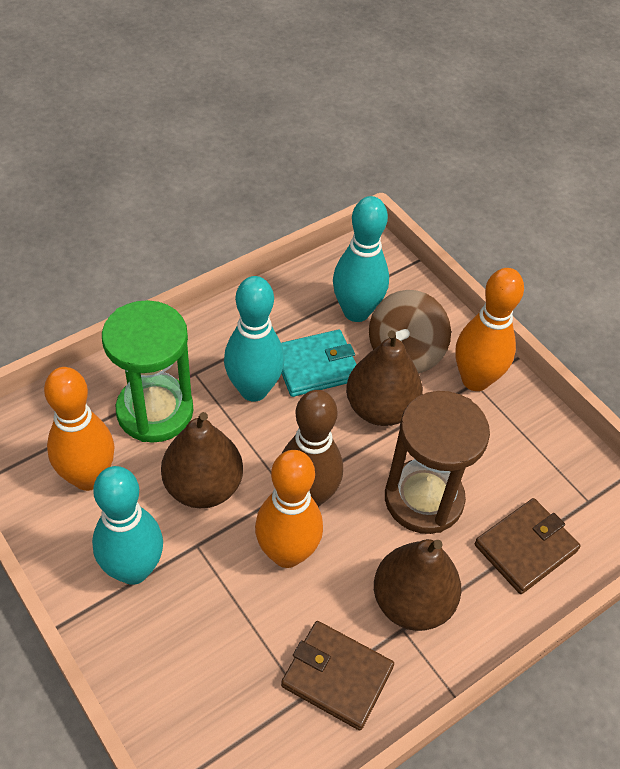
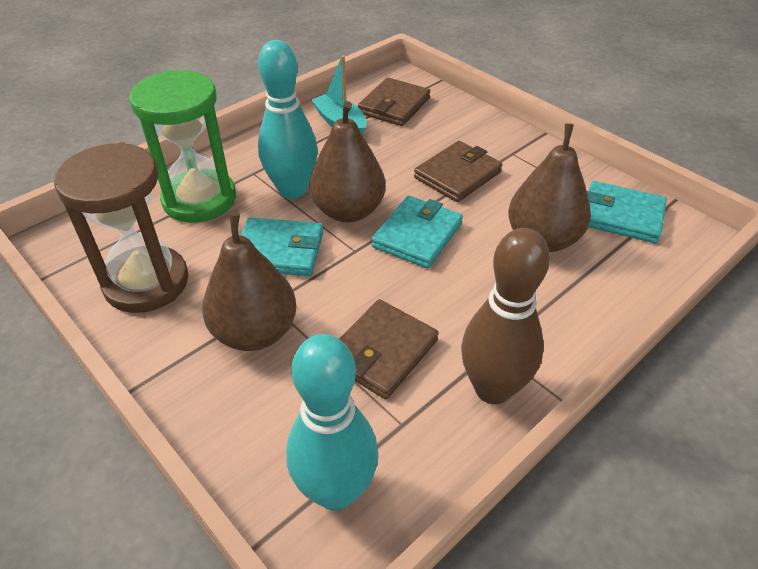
brown spinning top: [369,290,451,373] = 1 -> none = 0
brown wallet: [281,621,394,730] [475,498,581,594] = 2 -> [339,299,439,399] [358,78,430,126] [414,141,503,202] = 3
orange bowling pin: [44,367,115,491] [255,450,323,568] [455,268,524,391] = 3 -> none = 0
turquoise boat: none = 0 -> [312,55,367,135] = 1
turquoise bowling pin: [92,466,163,585] [224,276,284,402] [333,196,389,322] = 3 -> [258,40,318,199] [286,334,378,511] = 2
turquoise wallet: [281,329,357,397] = 1 -> [241,217,323,276] [371,196,463,269] [587,181,667,243] = 3

